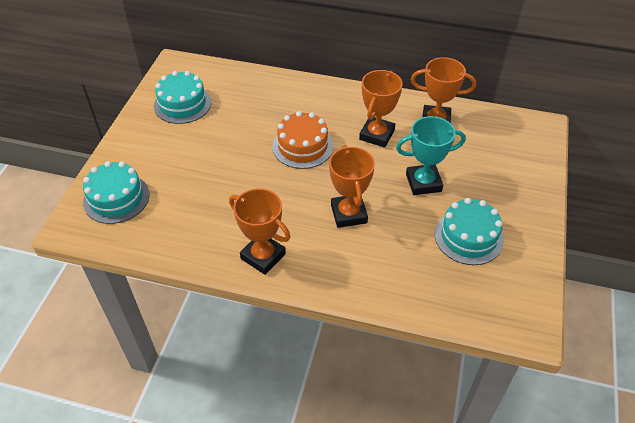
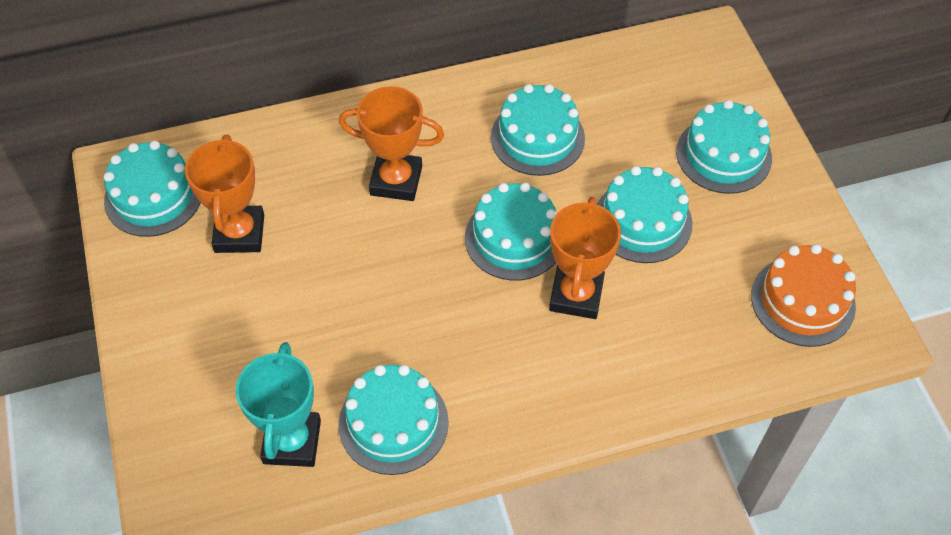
orange trophy: [229,188,291,275] [329,145,375,228] [359,70,403,148] [411,57,476,123] = 4 -> [185,135,264,253] [339,86,444,201] [549,197,621,319] = 3
turquoise cake: [83,161,150,224] [154,71,211,124] [435,198,504,265] = 3 -> [104,141,201,237] [338,365,449,475] [465,182,557,281] [491,84,585,176] [597,166,693,263] [676,100,772,194] = 6

